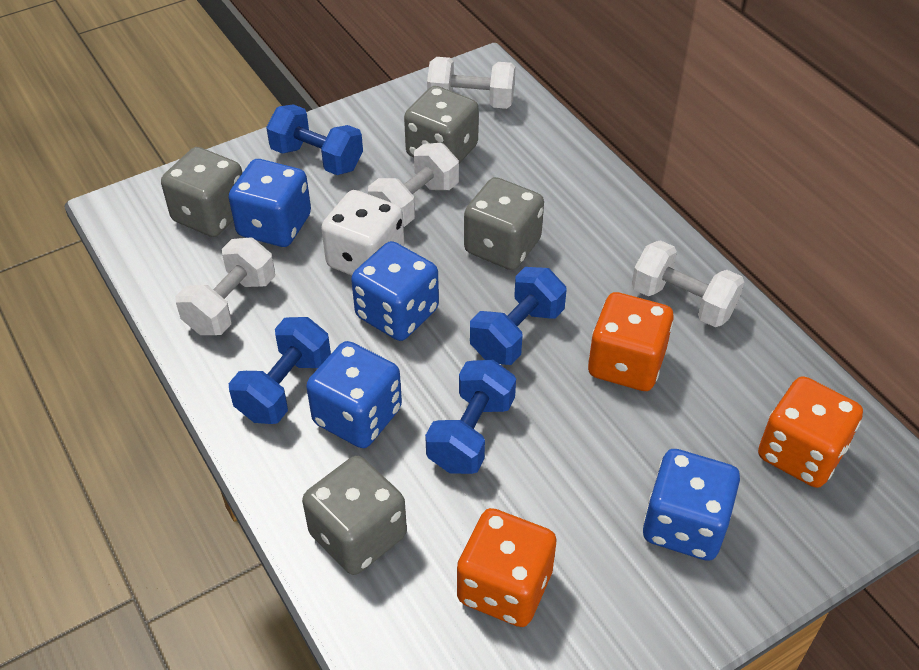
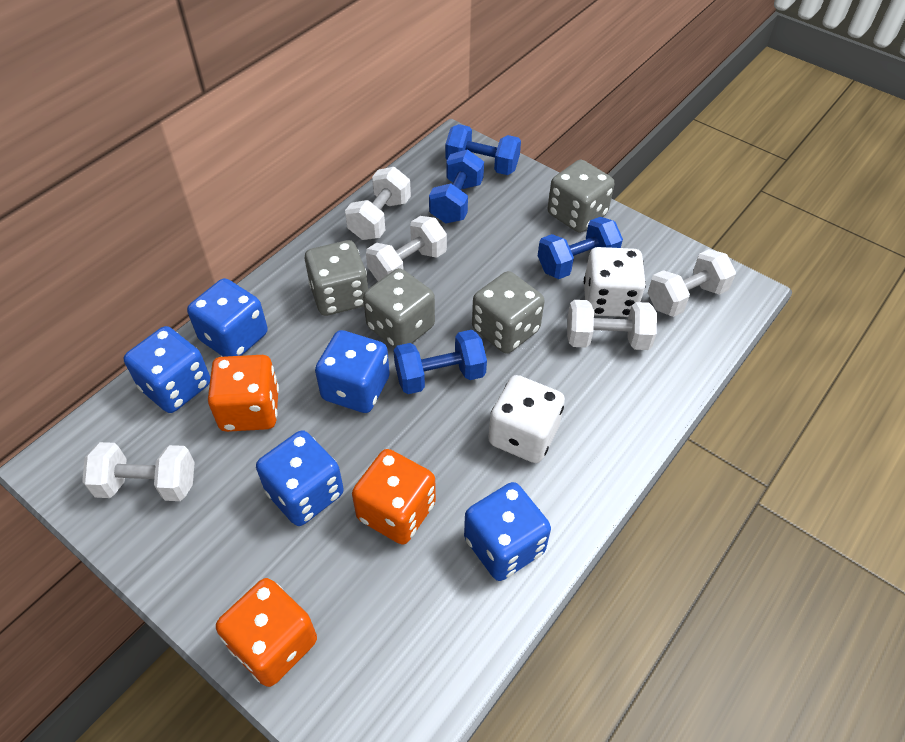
blue dice: [229,159,311,247] [306,341,402,448] [351,241,439,341] [643,449,740,561] = 4 -> [124,326,210,413] [187,278,268,357] [256,430,344,526] [315,330,390,413] [464,482,551,581] = 5
white dice: [321,190,404,275] = 1 -> [488,375,565,463] [584,247,646,317] = 2
white dumbbell: [175,238,275,335] [368,143,459,227] [427,57,516,109] [632,240,744,327] = 4 -> [82,442,195,501] [345,167,411,240] [366,216,447,281] [567,300,657,350] [648,249,736,317] = 5

